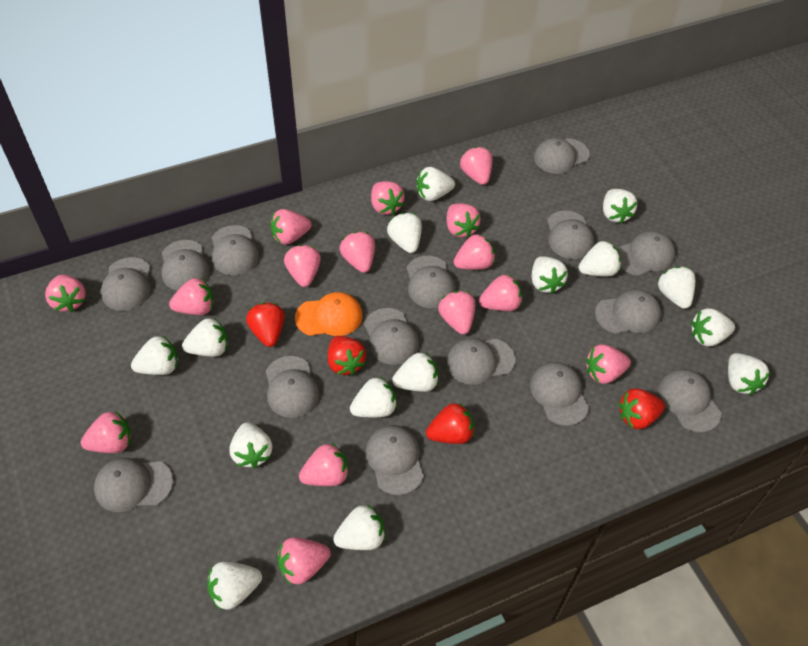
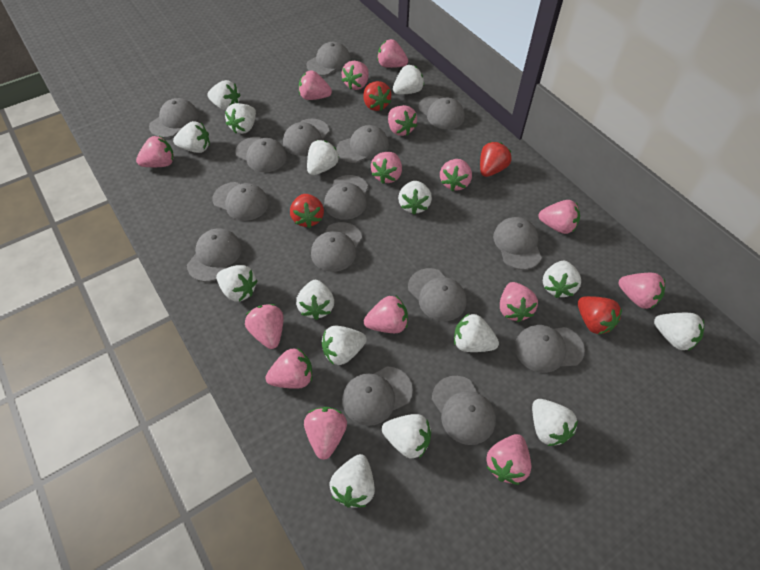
orange cap: [295,292,363,336] = 1 -> none = 0

